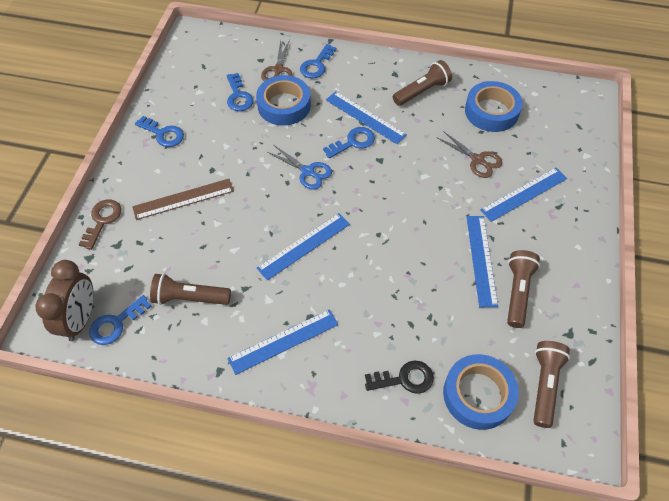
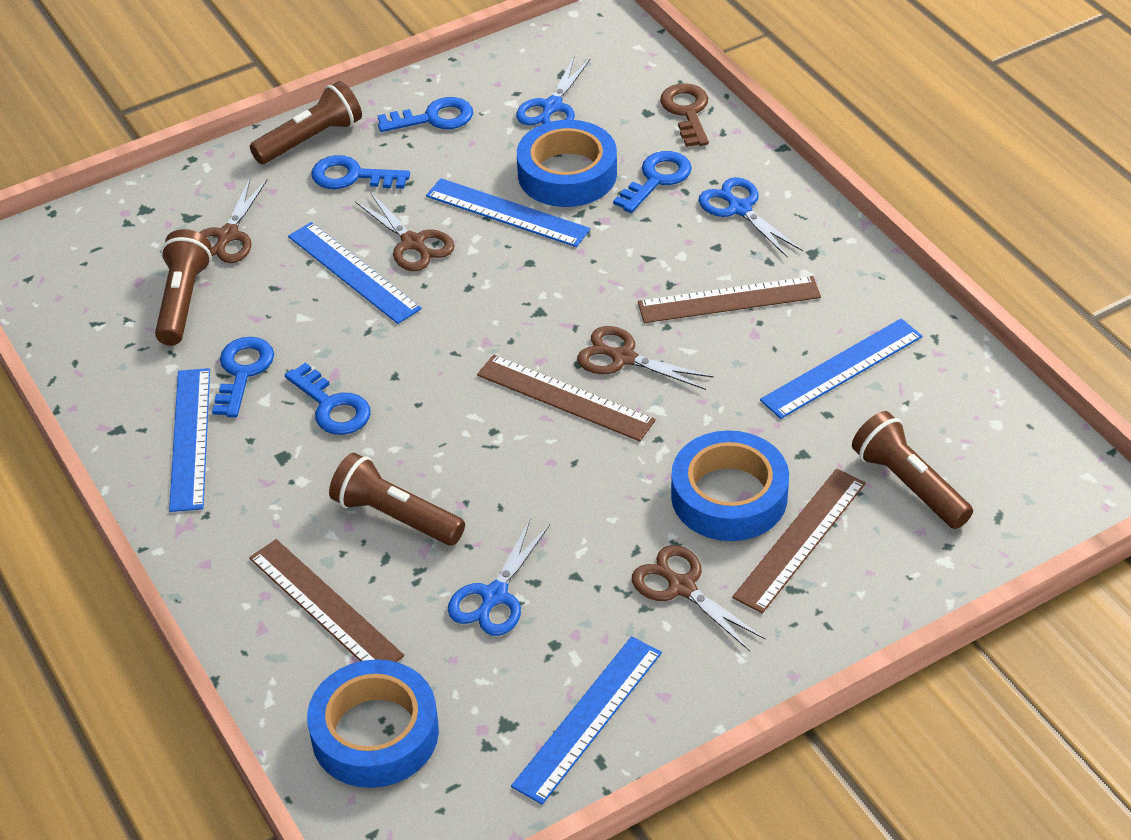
black key: [365,360,434,394] = 1 -> none = 0
blue scissors: [267,145,332,190] = 1 -> [448,520,550,636] [516,57,591,125] [698,177,803,258] = 3
brown clock: [35,260,94,341] = 1 -> none = 0
brown ruler: [132,179,234,220] = 1 -> [249,539,404,662] [477,354,656,441] [638,276,821,323] [732,469,866,613] = 4
brown scissors: [261,40,293,81] [438,131,503,178] = 2 -> [199,179,268,263] [355,192,455,271] [577,326,714,390] [632,545,766,651] = 4

